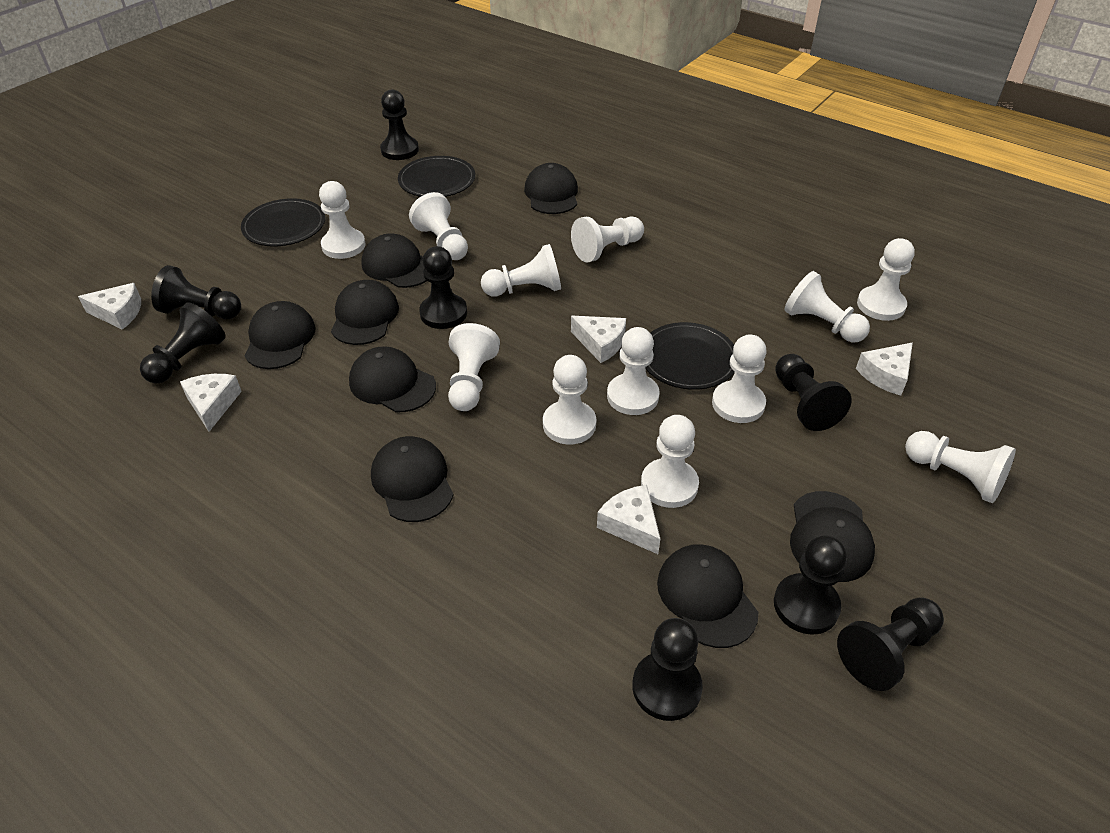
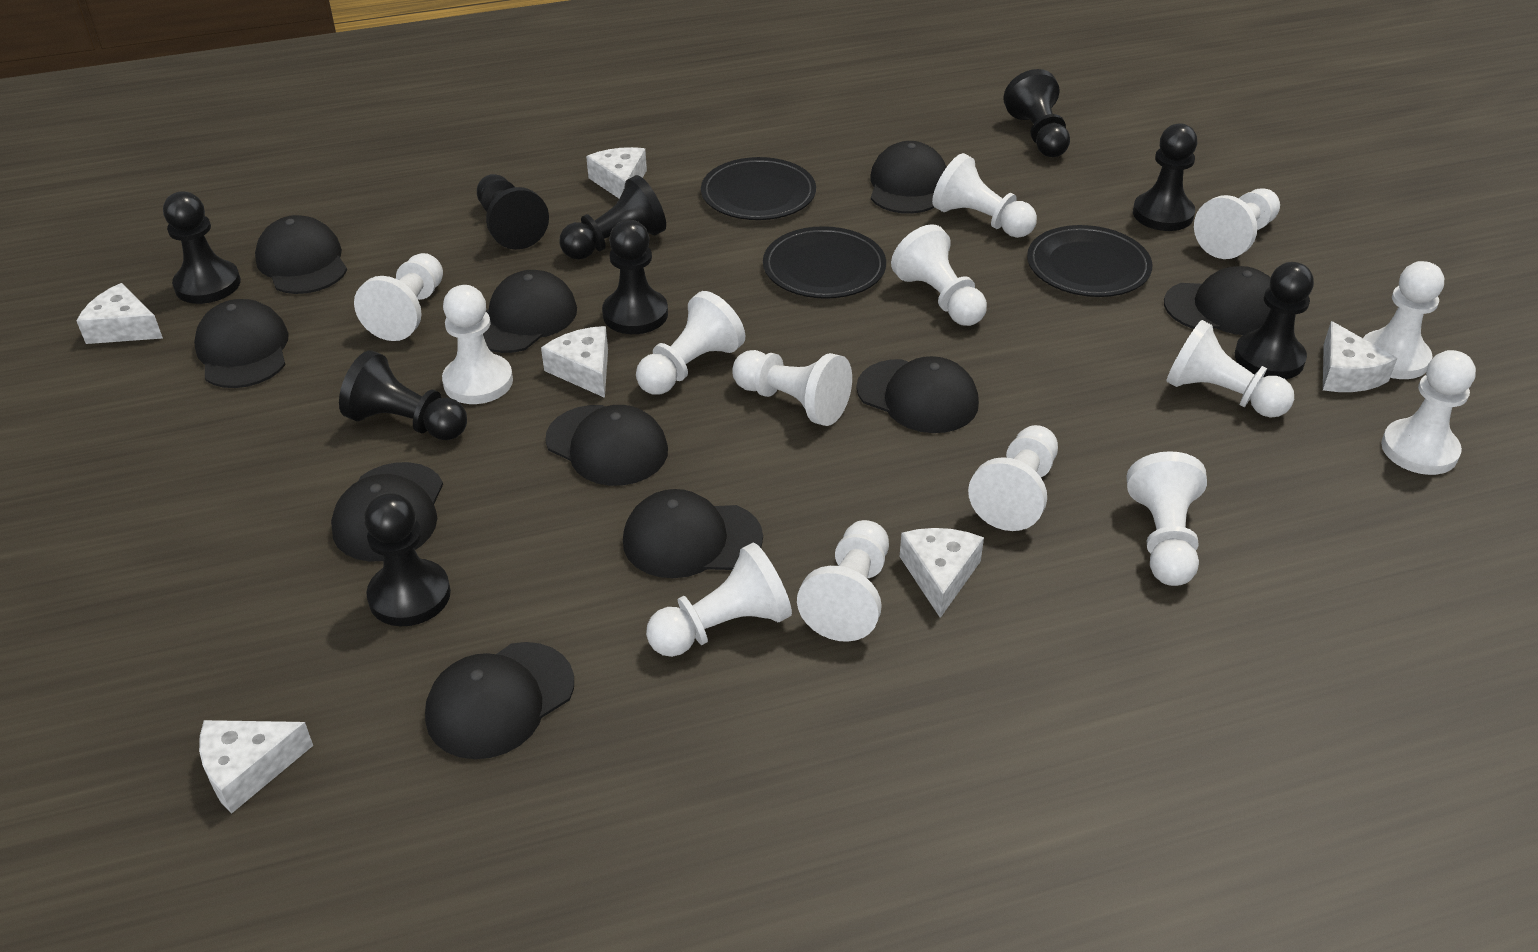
black cap: [245,301,316,369] [331,280,399,345] [349,346,436,412] [361,233,427,288] [371,436,454,522] [524,163,578,214] [657,544,758,648] [790,491,875,582] = 8 -> [194,299,289,388] [255,215,347,294] [331,462,443,562] [425,642,574,759] [483,270,577,353] [545,405,668,486] [623,489,763,578] [856,356,979,433] [870,141,946,214] [1164,266,1271,335] = 10
black pawn: [140,303,226,384] [151,265,241,319] [380,90,419,160] [419,246,467,329] [632,618,703,721] [774,535,847,635] [775,354,852,431] [837,597,944,691] = 8 -> [163,191,241,304] [339,350,467,440] [364,493,451,626] [477,174,549,250] [560,175,666,260] [602,220,668,334] [1003,69,1070,157] [1133,123,1197,231] [1235,262,1314,379] = 9
white cheese: [78,283,141,330] [180,374,242,432] [571,316,626,363] [597,485,660,554] [856,342,913,396] = 5 -> [77,283,163,344] [199,720,313,814] [541,326,608,398] [586,147,647,199] [899,528,984,618] [1323,321,1397,392] = 6
white pawn: [319,181,365,259] [409,192,468,260] [448,323,500,411] [481,244,561,296] [543,355,596,445] [571,217,644,263] [607,327,660,415] [641,415,699,508] [712,334,767,423] [784,271,870,342] [857,238,915,321] [905,431,1016,503] = 12 -> [354,253,443,341] [442,285,513,404] [636,291,745,395] [646,543,792,657] [732,350,852,426] [797,520,889,642] [891,224,987,326] [932,153,1037,238] [968,425,1058,531] [1126,451,1207,586] [1166,320,1294,418] [1194,188,1280,259] [1363,261,1444,379] [1381,350,1476,475] = 14

